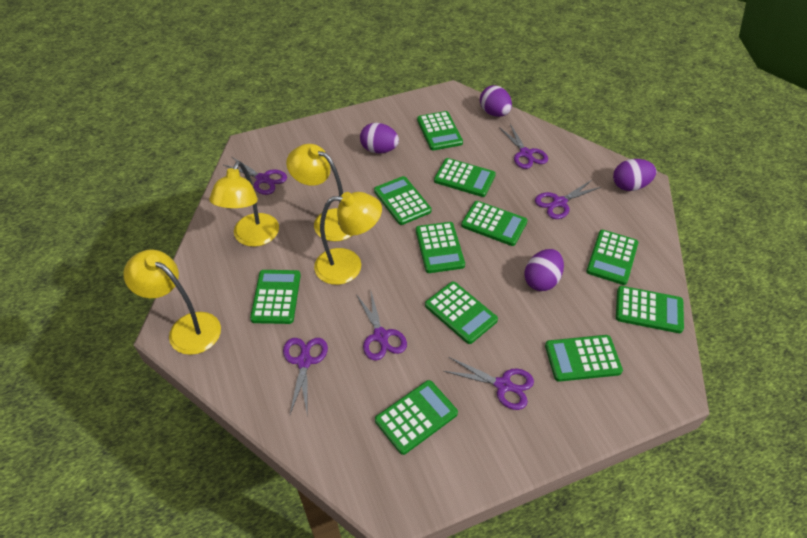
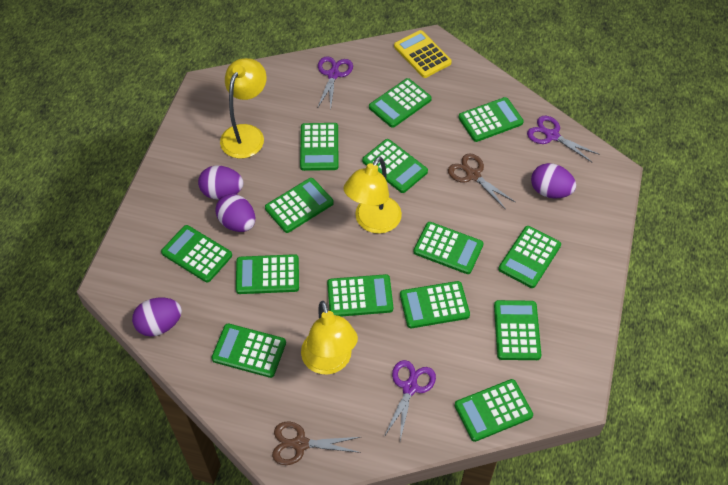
brown scissors: none = 0 -> [272,422,361,465] [448,153,515,208] = 2
green calculator: [250,270,301,324] [374,176,432,225] [375,380,458,455] [416,222,465,273] [417,111,463,150] [425,282,498,344] [434,158,496,197] [461,201,528,246] [545,335,623,382] [586,230,638,285] [616,286,684,333] = 11 -> [161,225,232,283] [211,324,286,378] [236,254,299,294] [265,178,334,233] [300,123,338,171] [327,274,393,316] [362,139,428,193] [369,78,432,128] [400,281,470,328] [413,222,484,274] [455,379,533,442] [459,97,524,142] [494,300,541,360] [498,226,561,288] = 14
purple scissors: [224,157,287,195] [283,338,328,414] [356,292,407,361] [444,357,534,410] [499,124,548,169] [535,180,601,219] = 6 -> [317,56,353,109] [384,360,436,440] [527,116,598,163] = 3
yellow calculator: none = 0 -> [394,30,452,78] = 1
yellow lamp: [123,250,221,355] [209,161,279,247] [286,144,352,242] [314,192,382,285] = 4 -> [220,58,266,158] [301,301,358,375] [343,156,402,234] = 3

